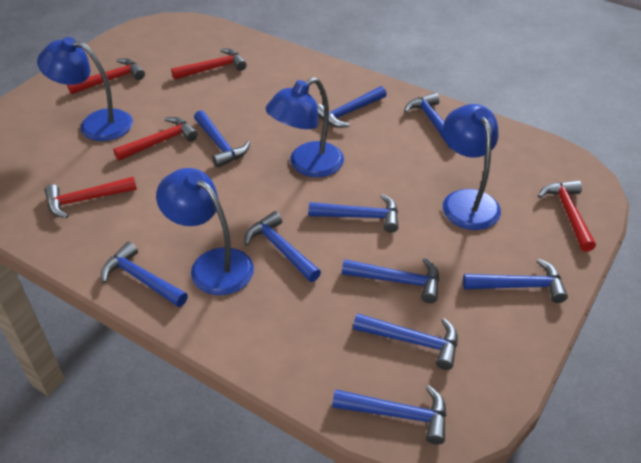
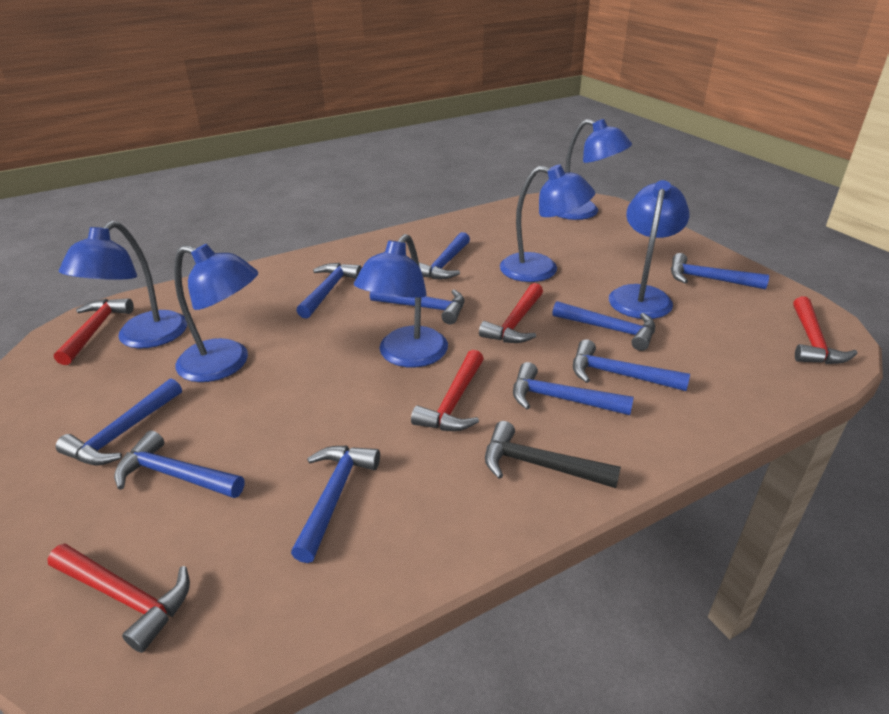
black hammer: none = 0 -> [485,421,621,488] = 1
blue lamp: [37,37,133,141] [156,168,254,295] [265,77,344,177] [443,104,501,230] = 4 -> [59,221,187,348] [174,244,258,382] [354,234,448,367] [500,164,595,282] [557,119,632,220] [609,180,690,319] = 6

